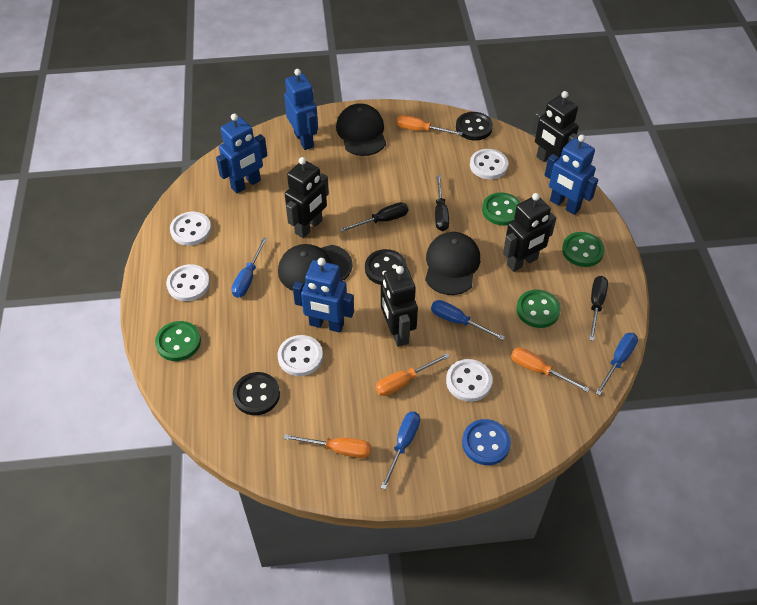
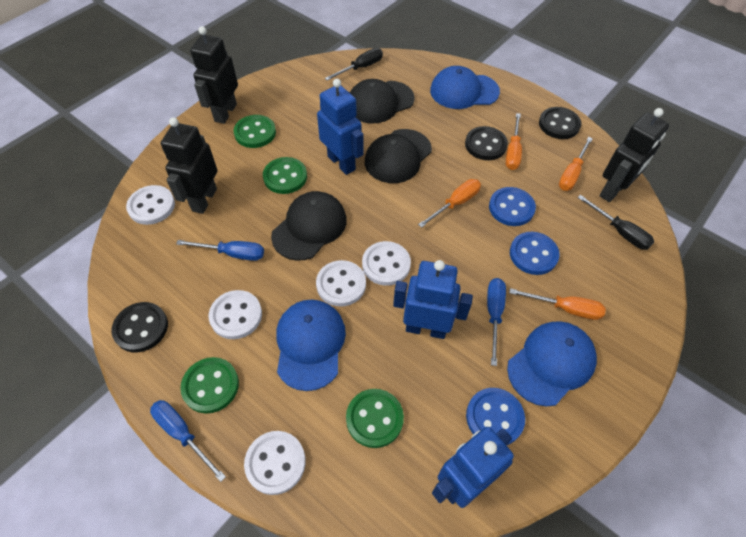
black robot: [285,157,329,238] [381,266,418,347] [503,193,556,272] [532,91,579,162] = 4 -> [161,117,217,214] [190,26,238,124] [599,108,669,202] = 3
black screwdriver: [340,202,408,232] [435,175,449,231] [589,276,608,341] = 3 -> [325,48,383,81] [577,195,654,250] = 2
blue button: [462,419,511,465] = 1 -> [466,388,525,445] [489,187,536,226] [510,232,560,275] = 3
blue cap: none = 0 -> [276,300,346,391] [430,66,500,109] [507,321,597,406] = 3
blue robot: [216,113,268,193] [284,69,318,150] [293,258,354,333] [545,135,598,215] = 4 -> [317,79,364,175] [393,260,473,339] [432,427,514,508] = 3
blue screwdriver: [231,237,267,298] [380,411,420,490] [431,300,505,340] [596,333,638,395] = 4 -> [150,400,226,482] [176,240,264,261] [487,278,506,366] = 3

